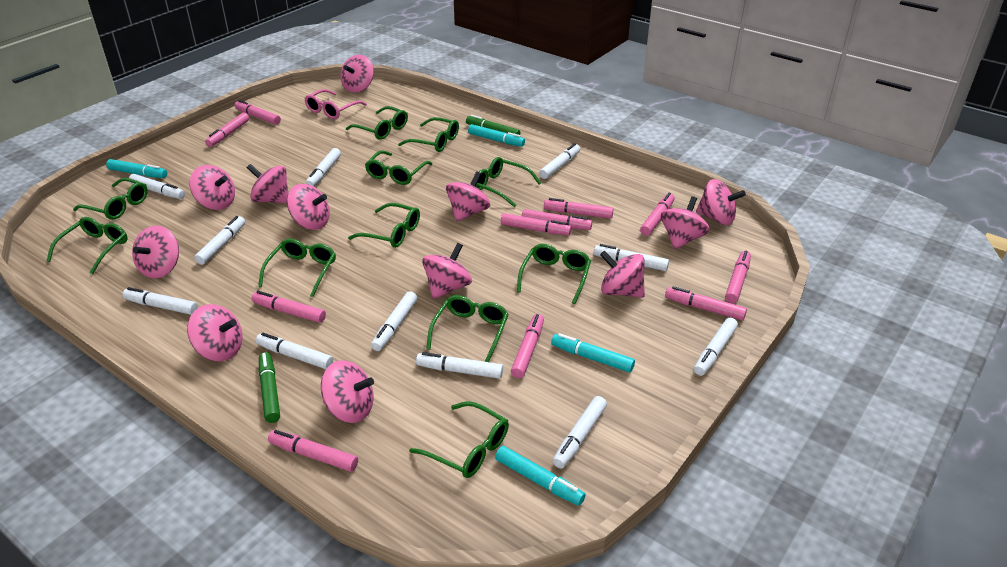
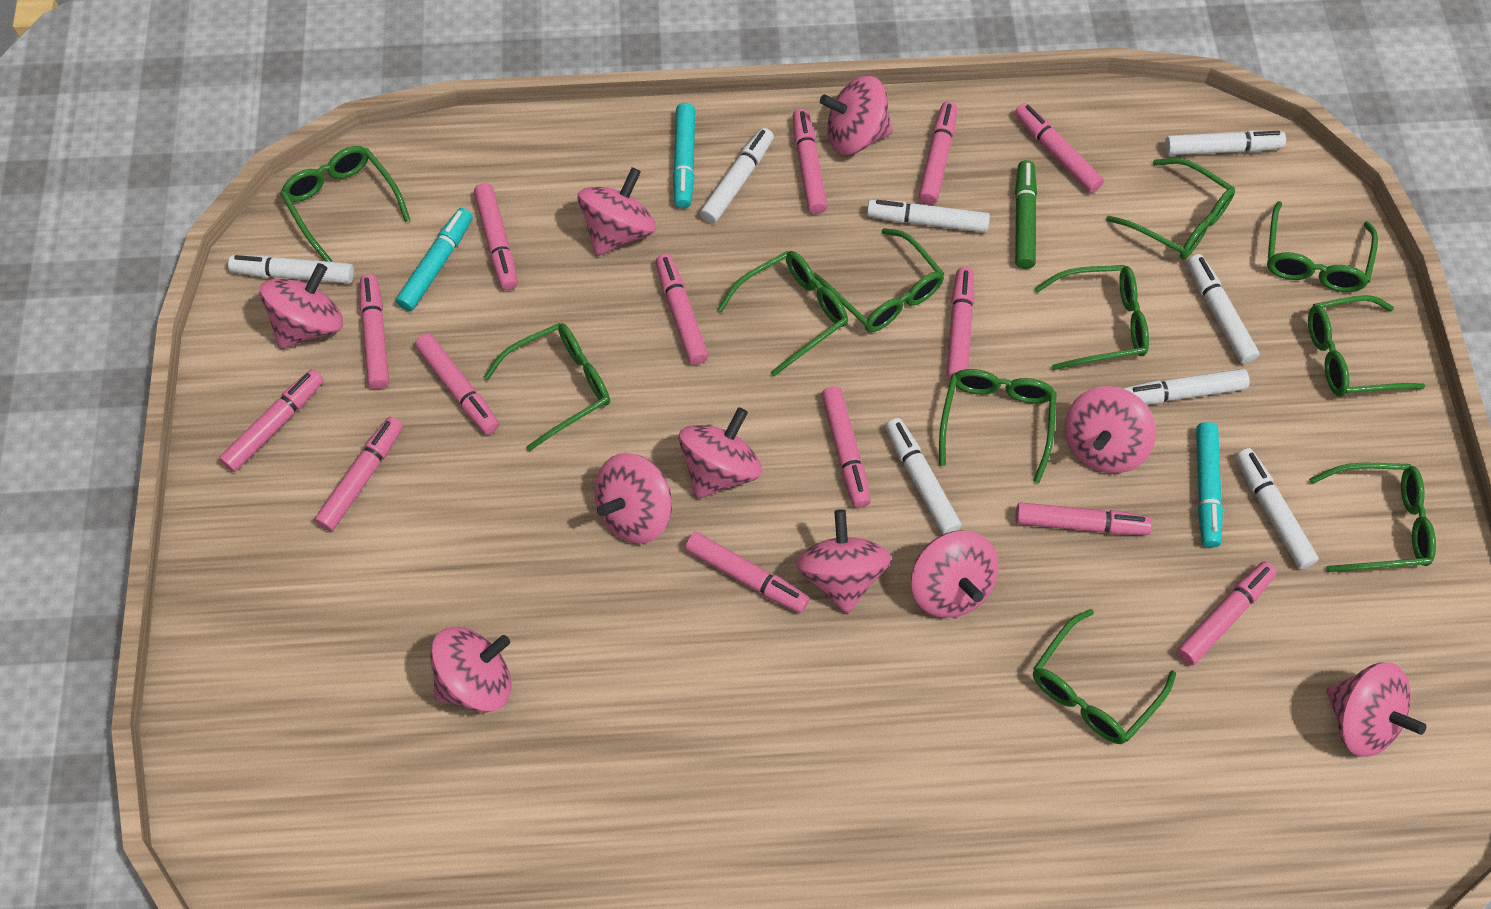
green marker: [259,352,280,423] [466,115,520,135] = 2 -> [1015,160,1037,269] = 1
pink glasses: [305,89,367,119] = 1 -> none = 0
pink marker: [205,113,249,147] [235,100,281,125] [251,291,326,323] [268,430,358,472] [501,213,571,235] [511,314,544,378] [522,209,592,230] [544,198,614,219] [640,193,675,236] [665,286,747,320] [725,251,751,303] = 11 -> [219,369,324,472] [314,417,403,531] [360,274,389,389] [415,334,499,435] [474,183,518,290] [656,254,709,365] [685,532,809,613] [793,109,827,214] [821,386,871,508] [918,101,957,205] [946,267,974,380] [1015,103,1104,193] [1015,502,1152,535] [1177,561,1277,666] = 14
pink spinning top: [132,225,179,278] [187,304,243,361] [190,165,235,210] [247,164,289,203] [287,184,330,230] [321,361,374,423] [340,55,374,93] [422,243,472,299] [446,171,490,222] [600,251,645,298] [661,196,710,250] [696,179,746,225] = 12 -> [260,263,343,349] [430,627,512,712] [578,167,656,256] [594,453,672,544] [679,407,762,499] [796,509,891,614] [820,76,892,155] [911,530,999,618] [1065,386,1156,473] [1327,662,1426,757] = 10
turquoise marker: [106,159,167,178] [468,124,525,147] [495,446,586,506] [551,333,635,372] = 4 -> [396,208,473,311] [673,103,695,209] [1196,422,1223,548] = 3
white marker: [122,287,198,315] [129,174,185,199] [194,216,245,265] [256,333,333,369] [306,148,341,187] [371,291,417,351] [416,352,503,379] [539,143,580,179] [553,396,607,468] [594,244,669,271] [694,318,738,376] = 11 -> [228,255,354,284] [700,128,774,224] [867,200,990,233] [885,418,961,534] [1123,369,1250,404] [1165,130,1286,155] [1187,254,1260,364] [1235,448,1319,569] = 8

